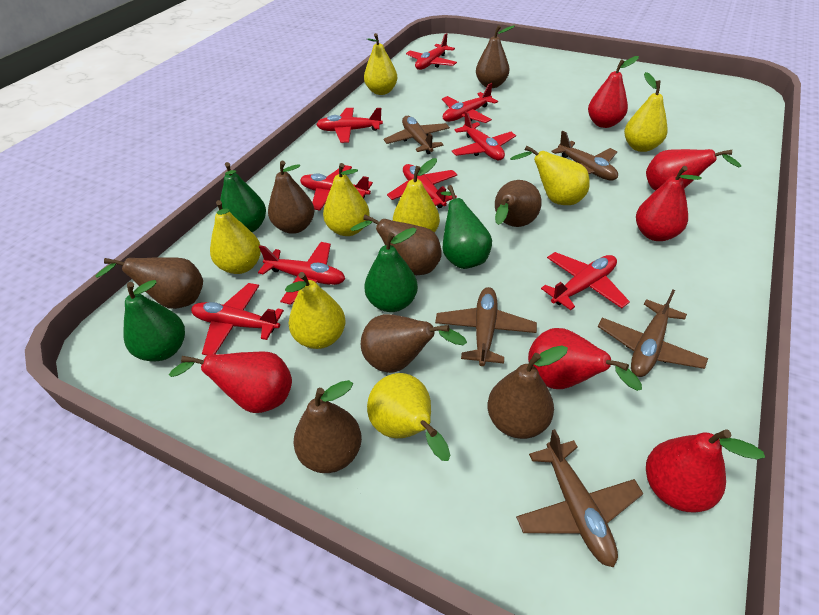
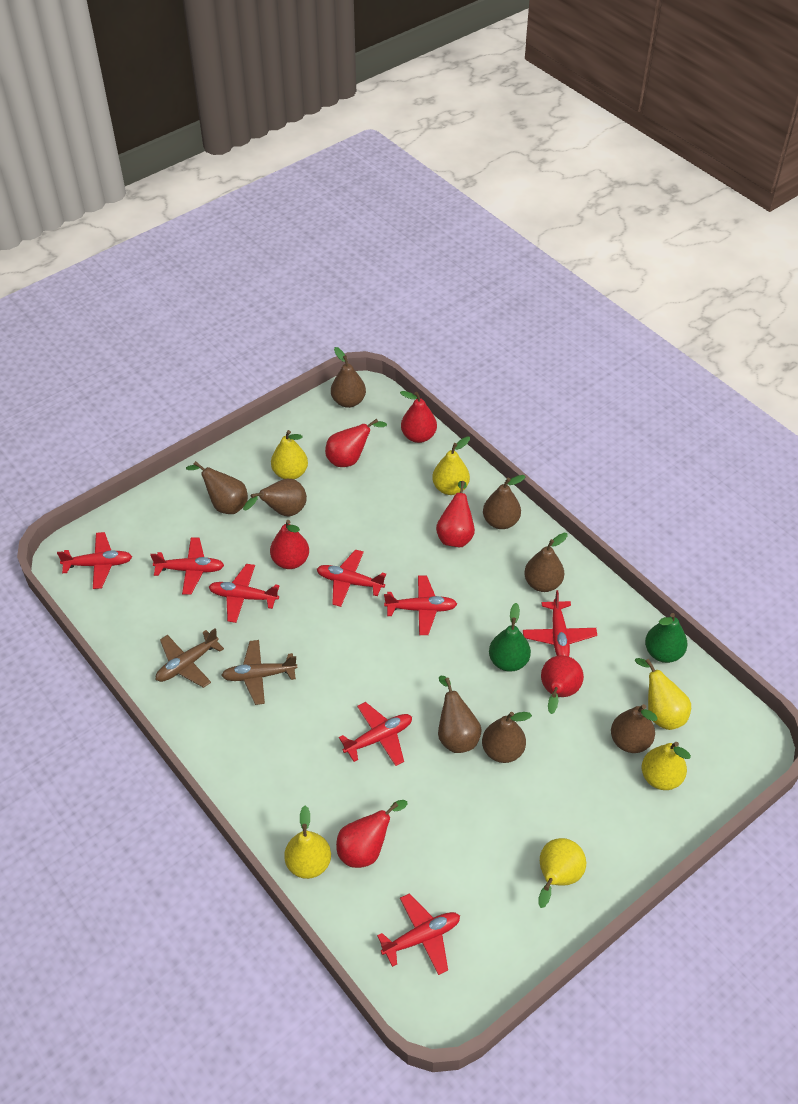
brown plane: [384,116,450,154] [435,287,537,366] [516,429,643,567] [551,131,618,181] [598,290,708,377] = 5 -> [156,628,224,688] [221,640,297,705] = 2
green pear: [124,280,185,361] [220,162,266,232] [364,228,418,312] [441,185,492,269] = 4 -> [489,603,531,672] [645,613,687,663] = 2
red plane: [191,283,284,355] [258,242,345,305] [300,165,373,211] [316,108,383,143] [387,164,458,208] [406,33,457,70] [442,83,498,123] [452,111,516,160] [541,252,630,310] = 9 -> [57,532,132,589] [150,537,224,595] [209,564,280,623] [317,549,386,607] [339,702,412,766] [377,893,460,975] [384,576,457,635] [523,590,597,656] = 8
yellow pear: [210,200,261,274] [285,272,346,349] [323,163,370,236] [364,33,397,95] [367,373,450,461] [393,158,440,233] [510,145,589,205] [624,72,667,152] = 8 -> [271,430,308,479] [284,806,331,879] [432,437,470,495] [538,838,586,908] [635,658,691,730] [642,742,691,790] = 6

